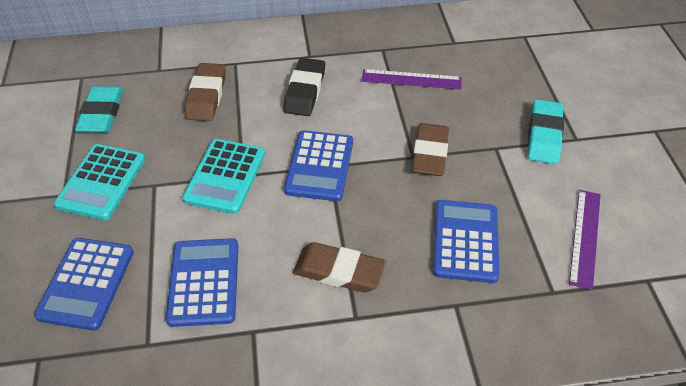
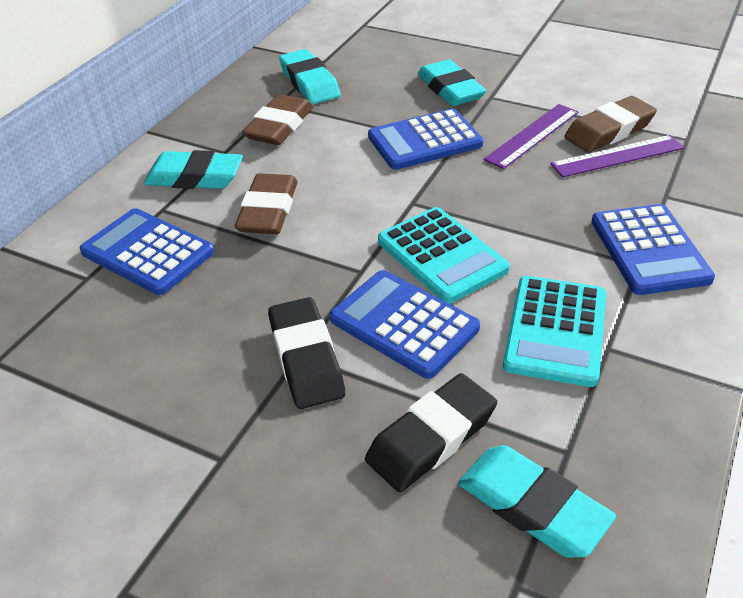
black eraser: [283,58,325,116] = 1 -> [268,297,345,409] [365,373,497,492] = 2
turquoise eraser: [75,86,123,133] [528,99,564,164] = 2 -> [144,150,243,189] [279,49,341,104] [417,59,486,106] [458,445,616,557] = 4

